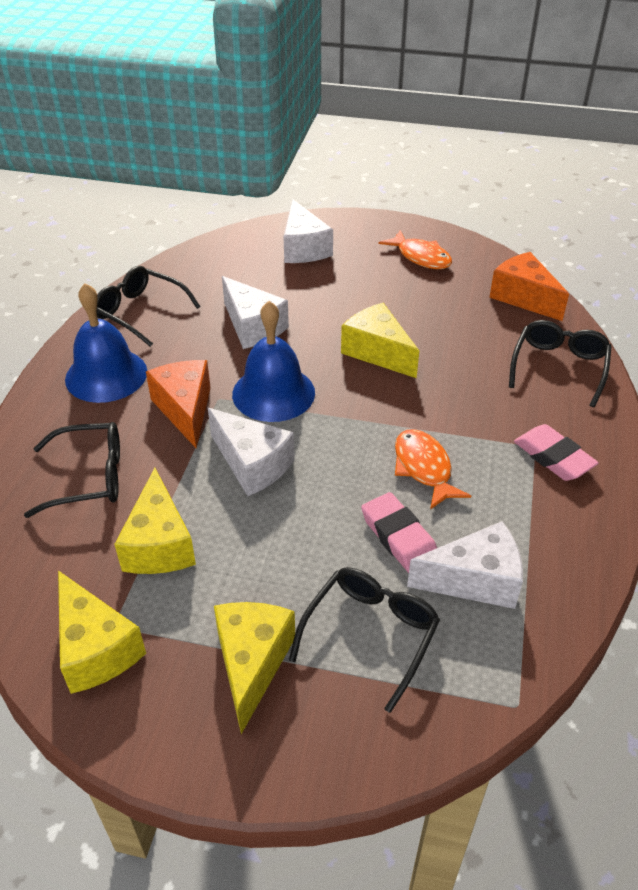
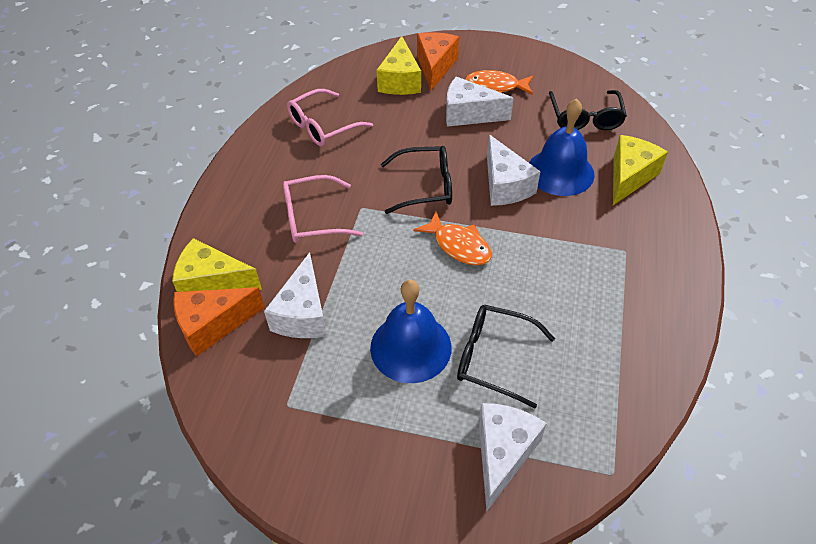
black glasses: [24,422,120,518] [97,266,201,347] [289,567,440,713] [509,320,612,407] = 4 -> [381,146,452,214] [457,305,555,409] [549,90,627,130] = 3
pink eraser: [361,492,437,573] [514,424,599,481] = 2 -> none = 0
pink glasses: none = 0 -> [283,175,363,243] [287,89,373,146] = 2
yellow cheese: [58,570,146,694] [114,468,196,574] [214,602,295,734] [341,303,419,378] = 4 -> [172,238,262,292] [377,36,421,95] [613,135,668,205] = 3

